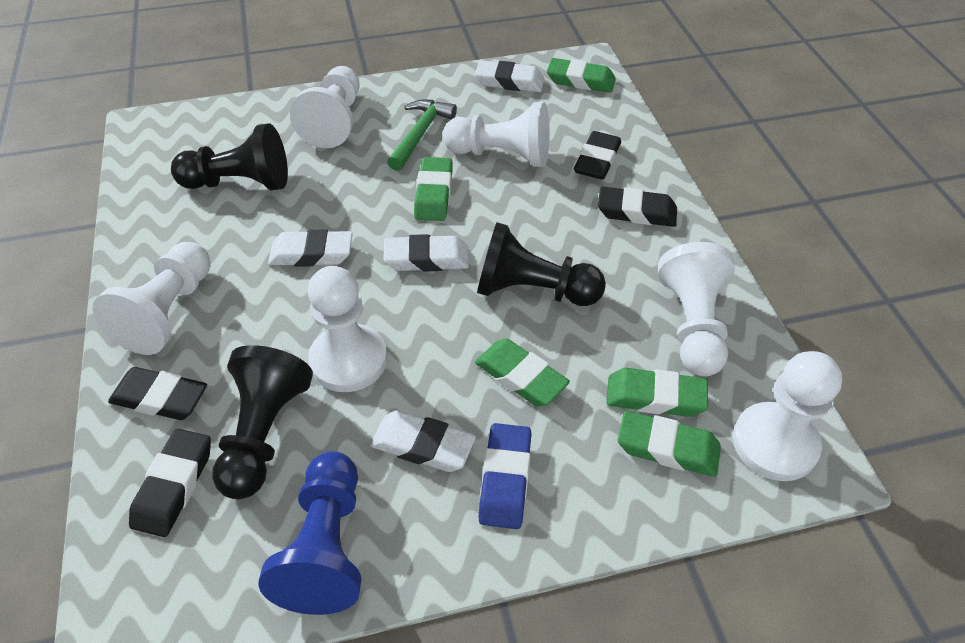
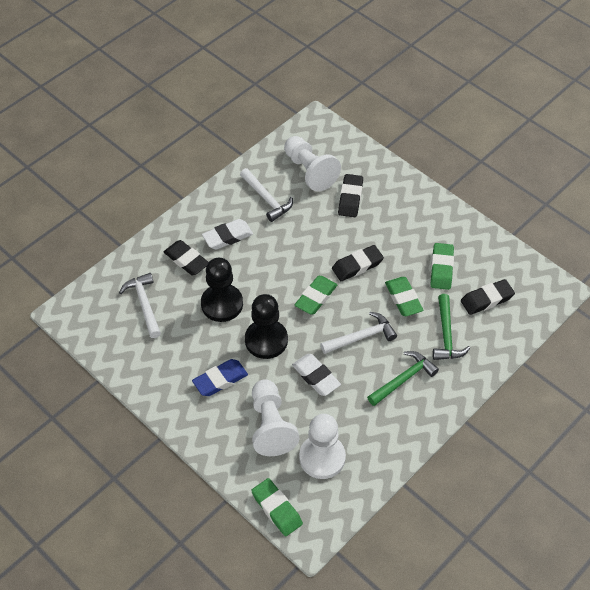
black pawn: [171,123,288,191] [212,345,313,499] [477,222,606,306] = 3 -> [201,258,243,322] [245,294,288,359] = 2
blue pawn: [258,451,362,615] = 1 -> none = 0
green eraser: [414,157,453,221] [475,339,570,406] [547,58,616,92] [606,368,708,417] [618,411,721,477] = 5 -> [251,478,303,536] [295,276,337,314] [385,277,423,316] [431,243,454,290] = 4
green hammer: [388,99,457,171] = 1 -> [367,351,439,406] [433,294,470,360] = 2
white eraser: [268,229,353,267] [370,410,476,472] [383,234,469,272] [475,60,545,92] = 4 -> [202,219,253,250] [292,354,341,396] = 2
white hammer: none = 0 -> [119,273,161,338] [240,168,293,222] [320,312,397,354] = 3
white pawn: [92,242,210,355] [290,66,359,148] [308,266,387,392] [443,102,550,167] [658,242,735,377] [733,351,842,481] = 6 -> [252,379,299,456] [284,136,341,192] [299,414,346,479] = 3

